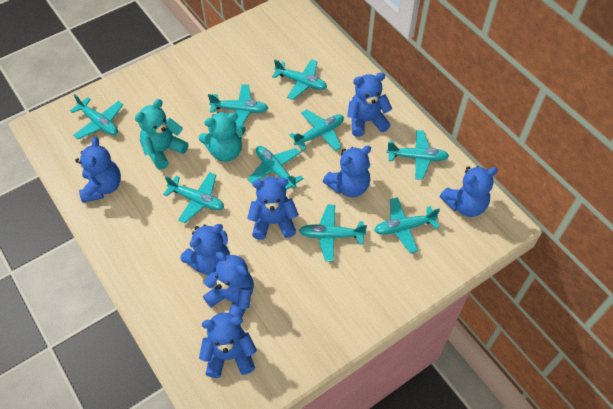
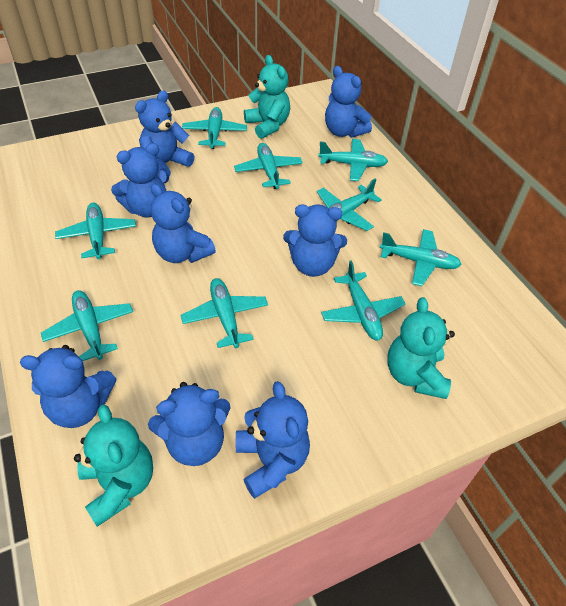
turquoise teddy bear: [135,99,188,170] [199,112,246,162] = 2 -> [74,404,153,527] [244,55,290,139] [387,297,455,399] = 3

